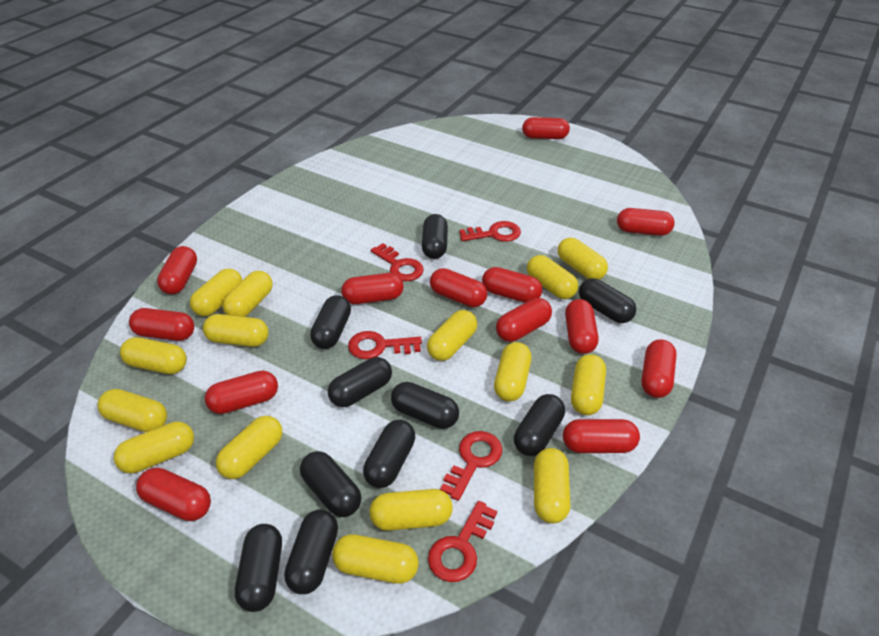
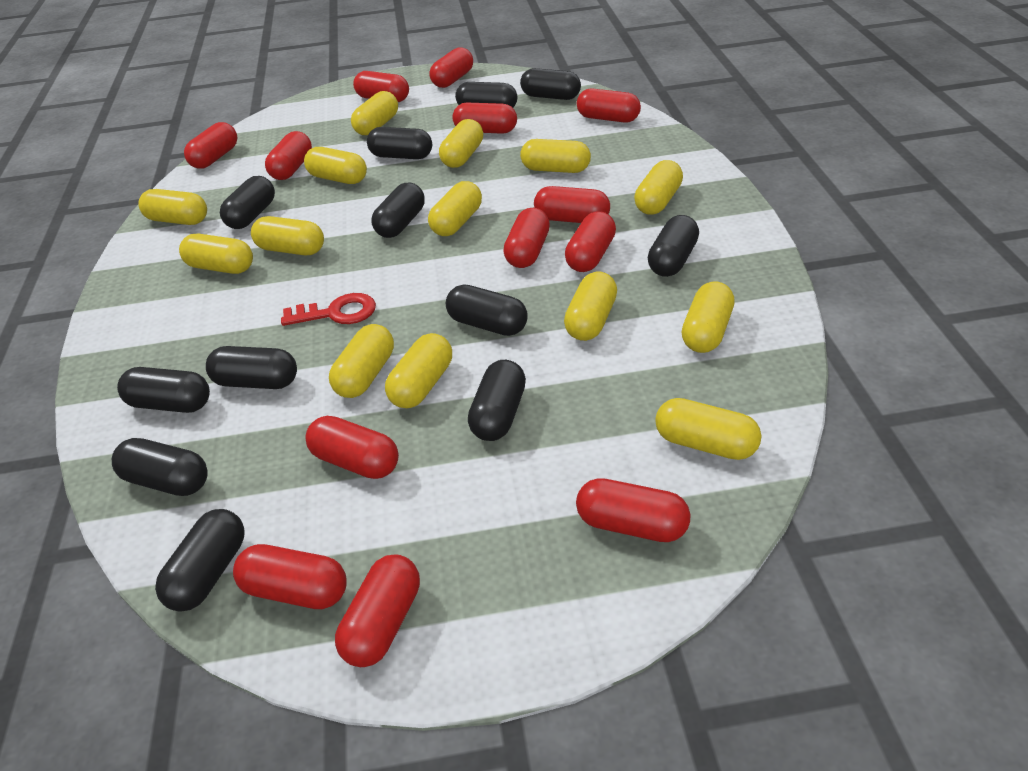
black capsule: [235,524,282,612] [284,509,338,594] [300,451,361,517] [310,295,351,349] [328,357,392,407] [363,420,415,488] [391,382,459,429] [422,214,448,259] [514,394,565,456] [579,278,637,323] = 10 -> [112,438,208,496] [117,367,210,413] [155,509,245,612] [206,346,297,389] [220,176,275,229] [367,127,432,159] [372,183,425,238] [446,285,528,336] [455,82,517,108] [468,360,526,441] [520,68,581,100] [648,215,699,277] = 12
red key: [348,331,422,359] [371,243,424,281] [428,501,497,582] [440,431,502,501] [459,221,521,242] = 5 -> [281,293,376,326] = 1
yellow capsule: [97,389,167,432] [114,422,194,473] [120,337,187,374] [190,268,242,316] [203,314,269,347] [216,416,282,479] [223,271,273,317] [332,534,419,584] [369,489,453,531] [427,310,477,361] [494,342,531,401] [527,255,578,299] [534,448,570,523] [558,238,608,279] [571,354,606,415] = 15 -> [138,189,207,225] [179,234,253,274] [251,216,324,255] [304,147,367,184] [329,324,394,398] [351,91,398,135] [385,333,452,408] [428,181,482,236] [439,119,483,168] [520,139,591,173] [564,272,617,341] [634,160,683,215] [655,398,761,460] [682,281,735,353] = 14

